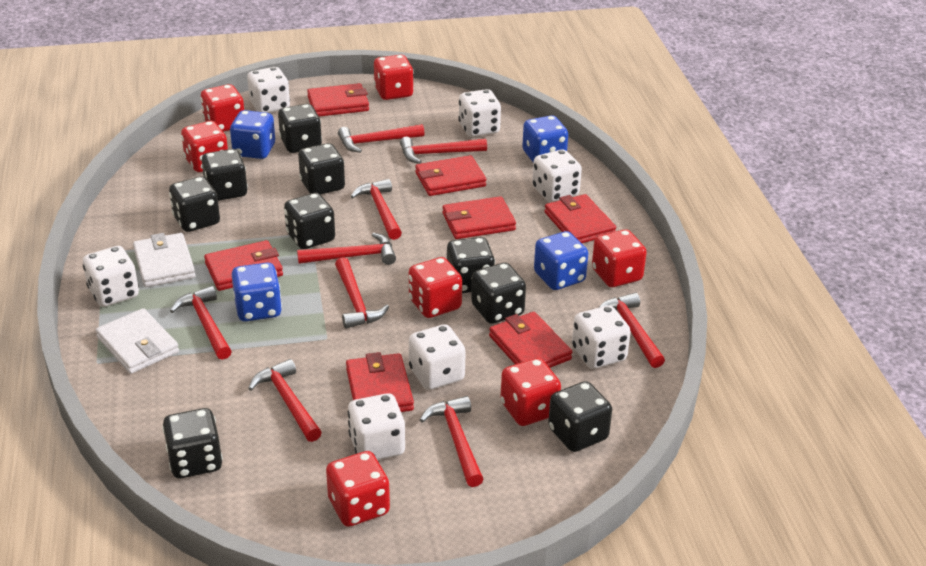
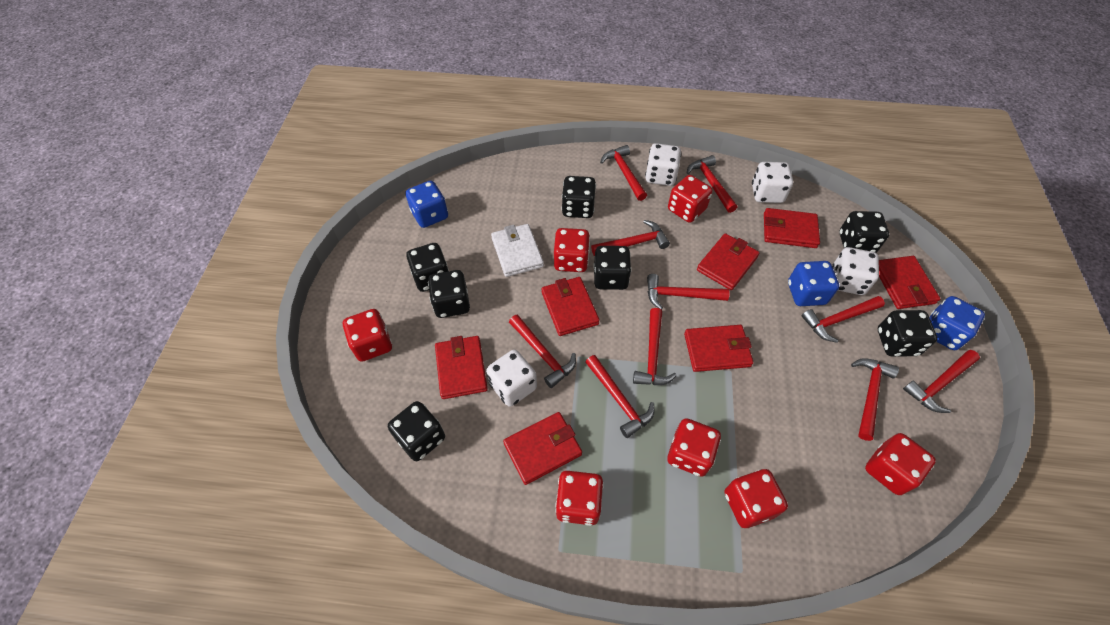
black dice: [162,408,223,478] [169,176,220,232] [202,149,248,201] [278,104,322,153] [284,193,335,249] [298,143,345,195] [447,237,495,293] [471,263,526,324] [548,381,612,452] = 9 -> [388,401,445,461] [406,243,449,292] [428,270,470,318] [562,176,596,218] [593,246,631,290] [839,211,889,253] [878,310,937,357] = 7
blue dice: [230,110,275,159] [232,262,282,321] [522,115,568,163] [534,231,588,290] = 4 -> [405,181,448,228] [788,261,839,306] [930,296,985,350] = 3
red hammer: [170,286,232,360] [248,359,322,442] [297,233,396,265] [335,257,389,329] [338,124,425,153] [351,179,402,240] [400,137,487,164] [420,396,484,487] [599,293,665,368] = 9 -> [509,314,576,388] [585,355,654,438] [591,220,670,256] [600,145,647,201] [633,308,677,385] [647,274,730,310] [687,155,737,213] [801,296,885,343] [851,358,899,441] [903,350,980,413] = 10
white dice: [83,246,139,307] [247,67,290,113] [347,393,405,460] [409,324,466,390] [458,89,501,137] [532,150,582,202] [572,305,631,369] = 7 -> [486,350,537,407] [645,143,681,186] [752,162,793,203] [832,247,879,295] = 4
white wallet: [96,308,179,374] [133,233,195,287] = 2 -> [491,224,544,277] = 1

